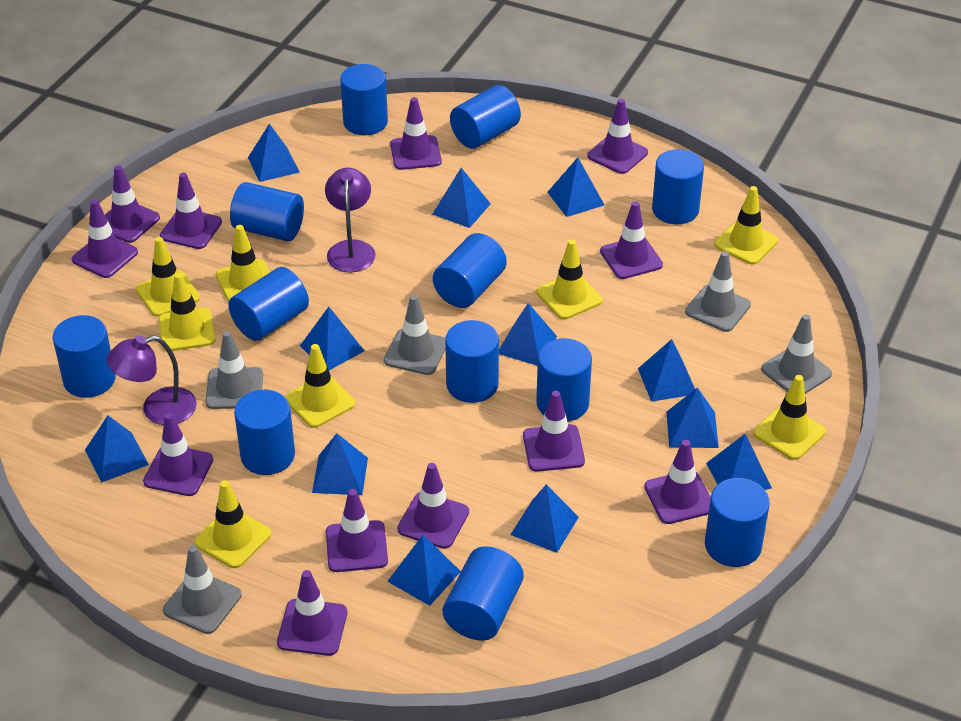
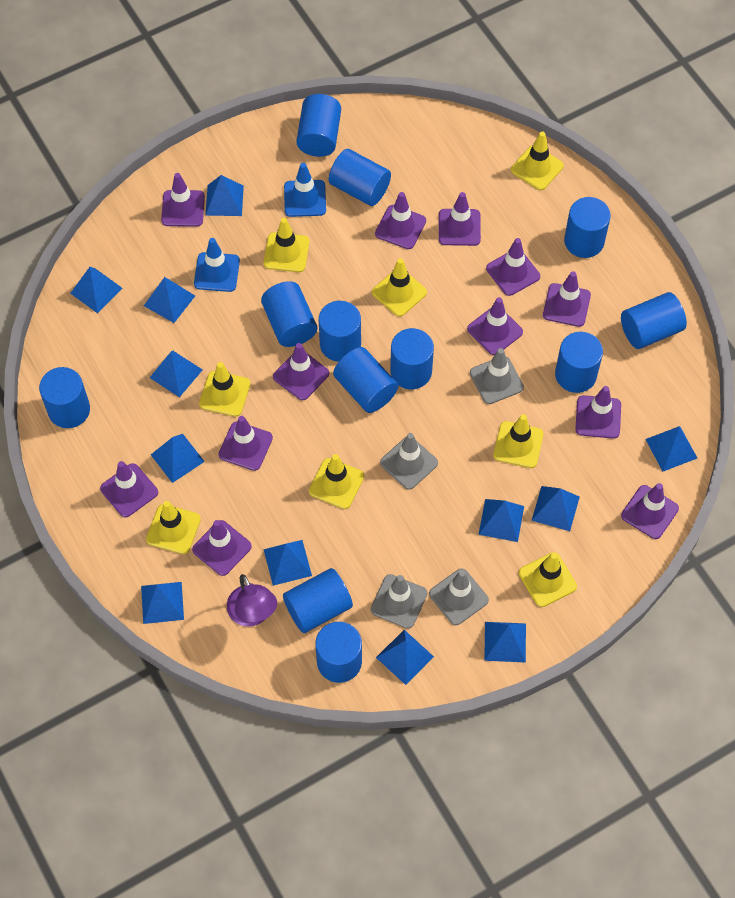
blue traffic cone: none = 0 -> [194,238,240,292] [284,163,326,217] = 2
grey traffic cone: [163,545,241,634] [205,331,263,409] [384,295,446,375] [685,251,751,332] [761,314,832,394] = 5 -> [371,574,427,629] [380,433,438,490] [429,569,489,625] [470,348,524,404] = 4
purple lamp: [106,336,197,425] [325,168,376,272] = 2 -> [227,574,277,627] = 1

